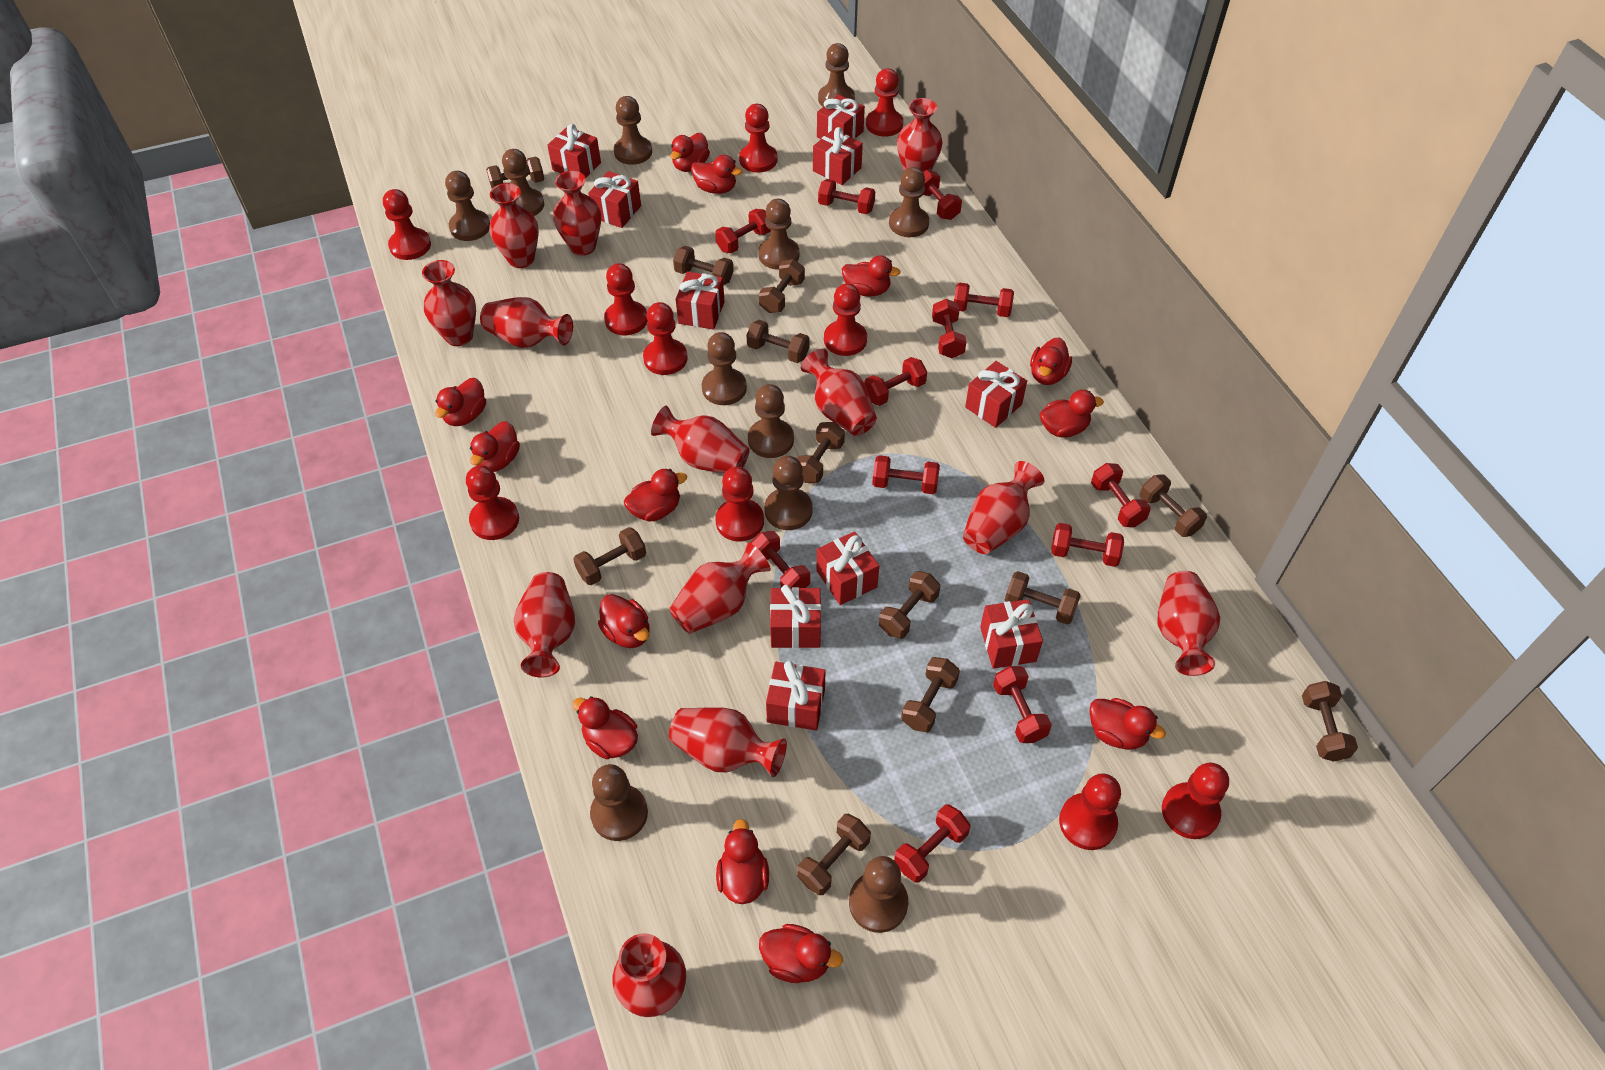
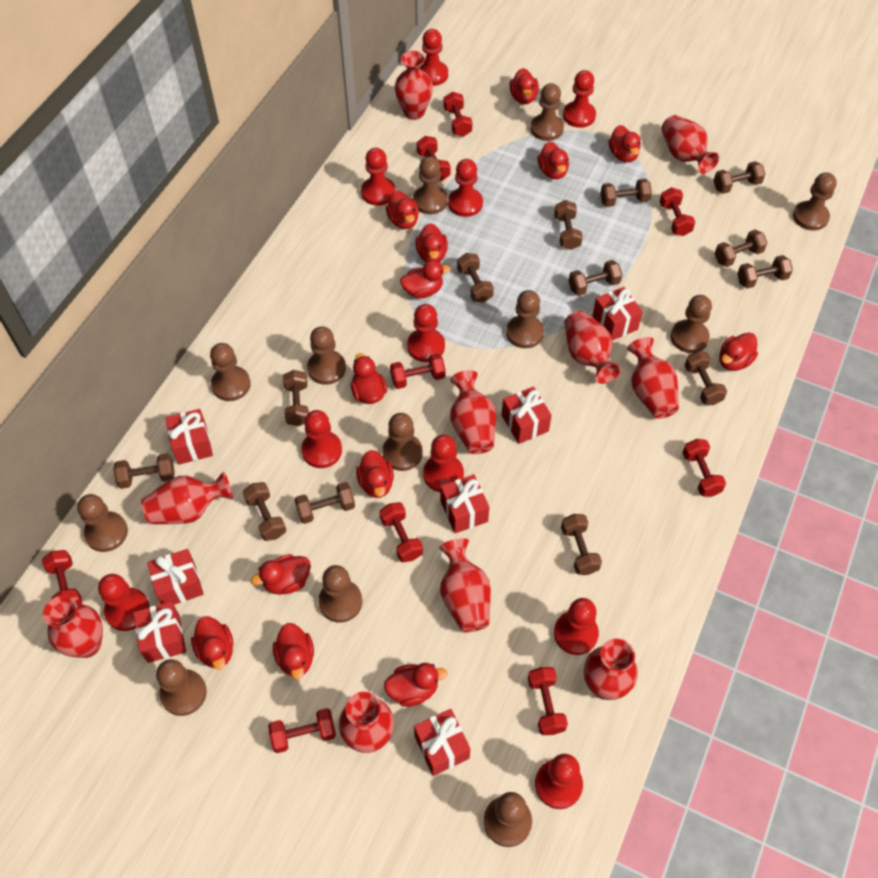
brown dumbbell: [486,157,544,189] [573,527,646,585] [673,246,734,285] [746,320,810,363] [759,259,805,313] [797,422,845,483] [797,814,871,895] [879,571,940,639] [901,657,960,732] [1005,571,1081,625] [1140,474,1207,537] [1302,681,1358,762] = 12 -> [113,453,175,489] [243,482,286,541] [283,370,309,426] [294,482,355,524] [457,253,494,303] [554,200,583,250] [561,514,602,575] [569,260,622,296] [601,179,652,207] [685,351,727,405] [713,161,765,194] [714,230,767,267] [737,255,793,289] = 13
brown pawn: [445,171,490,241] [502,149,544,216] [590,764,648,841] [614,96,652,165] [702,332,747,405] [748,384,794,458] [758,199,799,270] [764,456,813,530] [818,43,855,107] [849,856,908,933] [889,167,929,237] = 11 -> [77,494,128,552] [156,659,207,716] [210,343,251,401] [307,326,346,385] [318,565,362,623] [382,413,423,471] [413,156,448,215] [484,792,532,847] [506,290,544,348] [530,83,564,141] [671,295,712,353] [793,172,837,231] = 12
red dumbbell: [715,209,771,253] [751,531,810,588] [818,179,875,214] [864,357,927,406] [872,455,940,494] [894,804,971,882] [923,170,962,220] [932,299,966,358] [954,283,1014,317] [993,666,1052,743] [1051,523,1124,567] [1091,463,1151,527] = 12 -> [42,550,83,604] [268,708,336,753] [380,502,423,562] [390,353,446,389] [417,136,451,181] [443,92,473,137] [528,667,568,735] [659,187,695,236] [682,439,726,497] = 9
red gift: [547,124,601,177] [588,171,641,228] [676,272,725,330] [766,661,826,730] [770,585,821,648] [813,127,863,185] [817,95,865,139] [817,531,879,605] [965,361,1027,428] [980,599,1043,669] = 10 -> [133,602,186,663] [147,549,204,605] [165,409,213,465] [414,709,470,776] [440,474,489,533] [502,386,552,444] [592,287,643,340] = 7
red vase: [422,260,476,346] [480,297,573,348] [489,183,539,268] [514,572,575,678] [553,171,601,256] [613,933,686,1017] [651,406,750,473] [669,542,771,634] [669,707,787,778] [801,349,877,436] [897,98,943,172] [963,461,1045,554] [1158,571,1220,676] = 13 -> [43,596,103,658] [141,472,233,524] [339,692,394,753] [395,51,433,120] [439,538,491,633] [450,370,496,454] [564,311,621,384] [584,639,638,700] [627,337,679,419] [661,115,719,174] = 10

